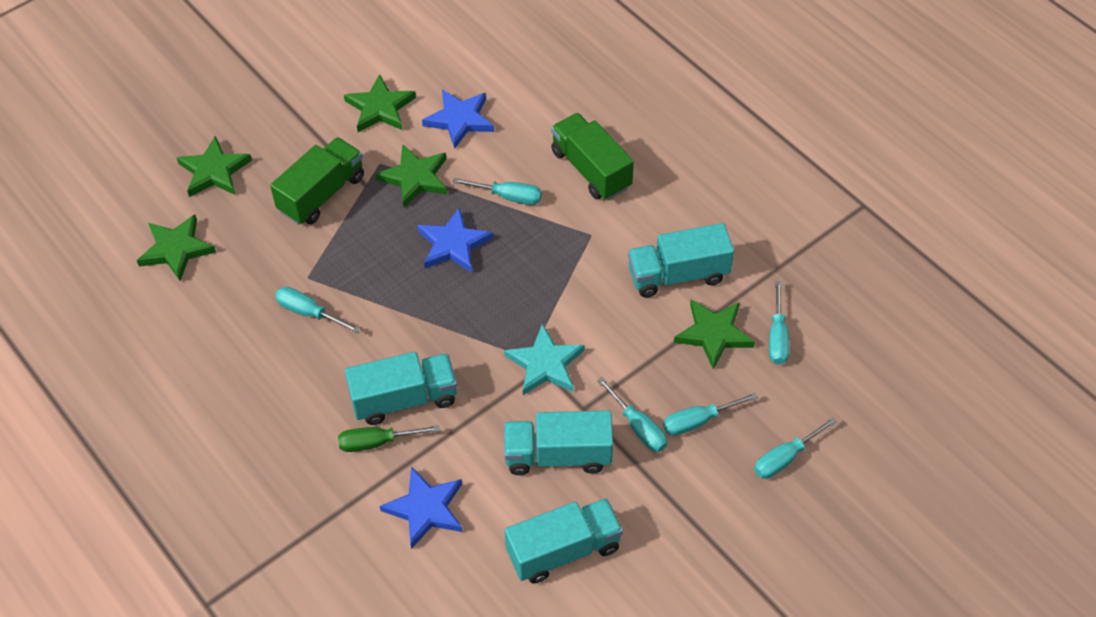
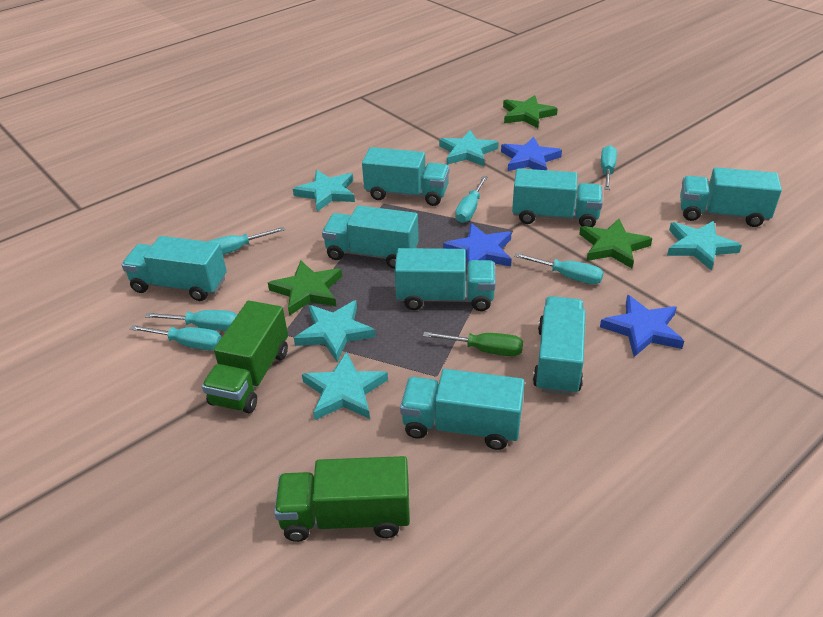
green star: [137,214,216,281] [177,136,252,197] [344,74,416,132] [376,144,447,207] [674,299,755,369] = 5 -> [268,260,342,316] [503,95,558,128] [579,219,652,268] = 3
turquoise star: [504,324,585,395] = 1 -> [293,170,355,212] [294,300,376,361] [302,351,388,420] [439,130,499,166] [667,221,742,271] = 5
turquoise truck: [345,352,457,425] [504,411,613,475] [505,498,623,584] [628,223,734,298] = 4 -> [122,236,227,301] [322,205,419,269] [362,147,450,206] [395,248,496,311] [400,369,525,450] [512,168,603,227] [533,296,586,395] [680,167,782,227] = 8

